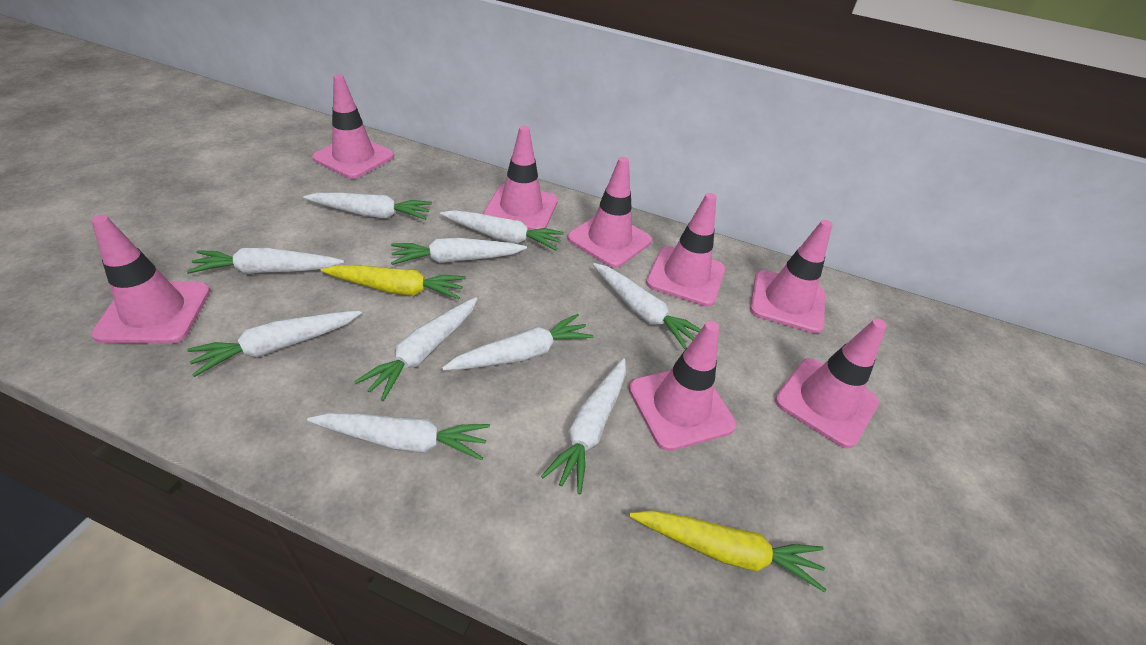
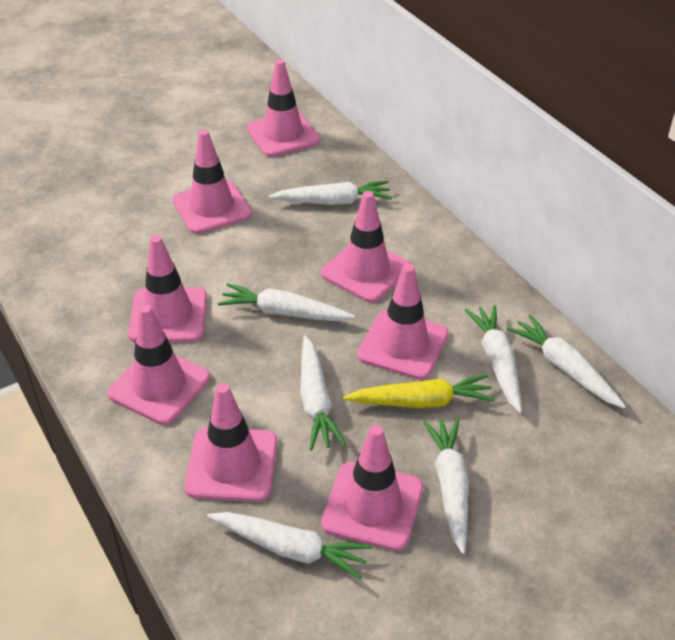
white carrot: [187,248,344,274] [187,311,362,377] [303,193,432,220] [307,413,490,460] [354,297,477,401] [391,238,527,265] [440,210,564,250] [442,314,593,371] [541,358,626,494] [593,263,701,349] = 10 -> [207,512,372,580] [218,283,355,321] [269,181,392,205] [300,335,346,450] [423,418,469,554] [465,305,522,413] [507,315,626,409] = 7
yellow carrot: [321,265,466,300] [629,510,826,592] = 2 -> [343,374,495,408] = 1

